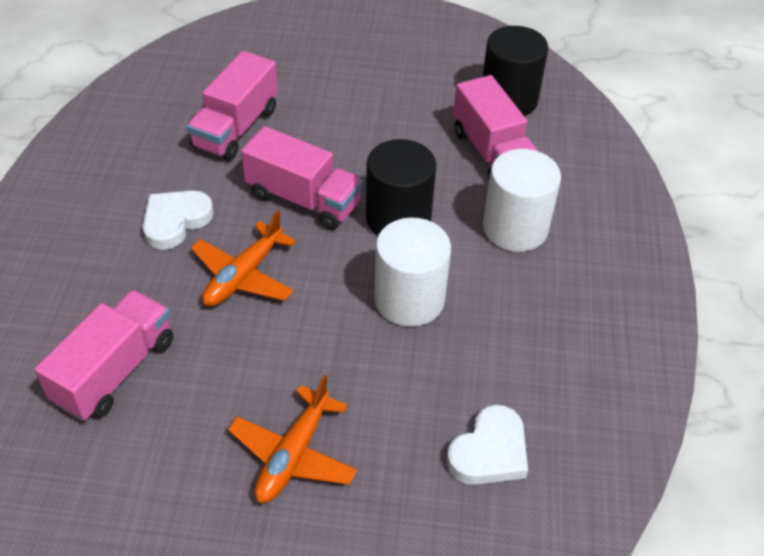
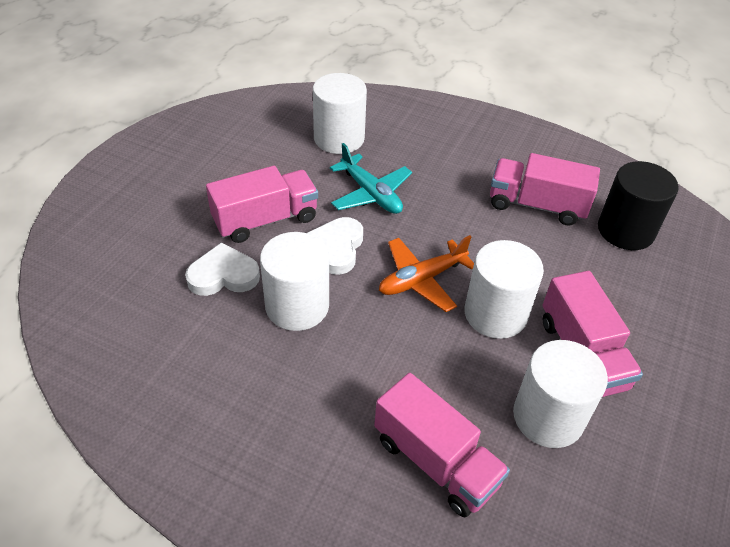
black cylinder: [366,139,437,236] [482,26,548,116] = 2 -> [598,161,679,250] = 1
orange plane: [191,211,296,306] [228,375,357,503] = 2 -> [379,235,474,312] = 1
turquoise plane: none = 0 -> [330,143,412,214] = 1
white cylinder: [374,218,451,327] [483,149,561,252] = 2 -> [260,232,329,331] [313,73,367,154] [464,240,544,339] [513,340,608,448] = 4

